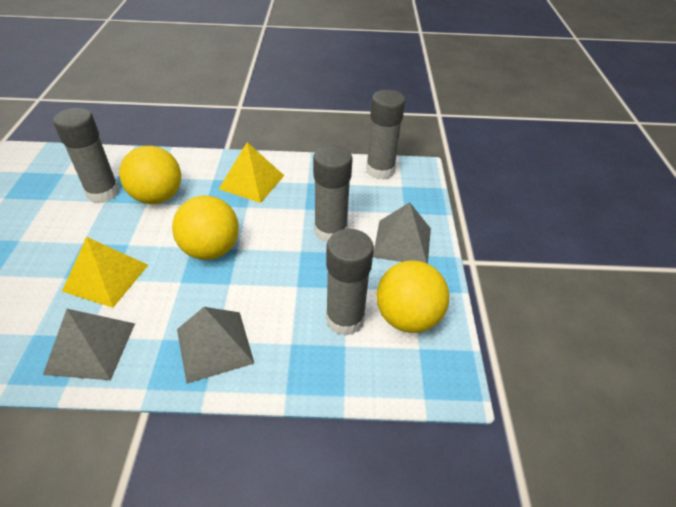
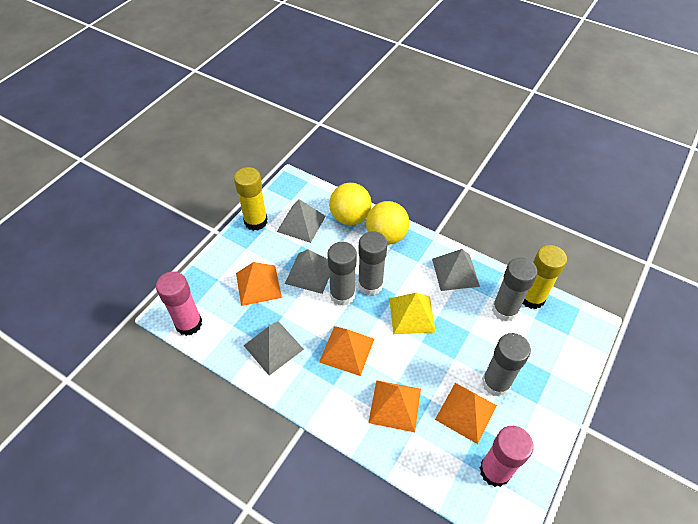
grey pyramid: [43,309,135,380] [177,307,254,384] [373,202,431,264] = 3 -> [243,321,304,375] [277,199,326,243] [285,249,330,294] [432,249,480,291] = 4
orange pyramid: none = 0 -> [236,262,282,306] [319,326,374,376] [368,380,421,432] [435,383,497,444] = 4
pink glue stick: none = 0 -> [156,271,202,336] [480,426,534,487] = 2
yellow ball: [119,146,181,204] [172,196,239,260] [376,260,449,333] = 3 -> [329,183,372,225] [366,201,409,245] = 2
yellow glue stick: none = 0 -> [234,167,268,231] [523,245,567,309] = 2
yellow pyramid: [62,237,148,308] [219,142,284,203] = 2 -> [389,293,436,334] = 1

